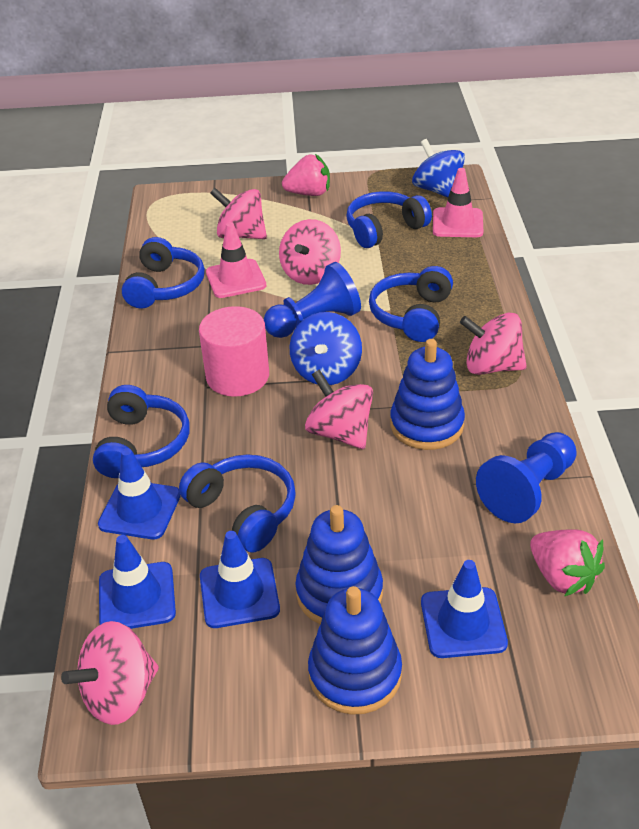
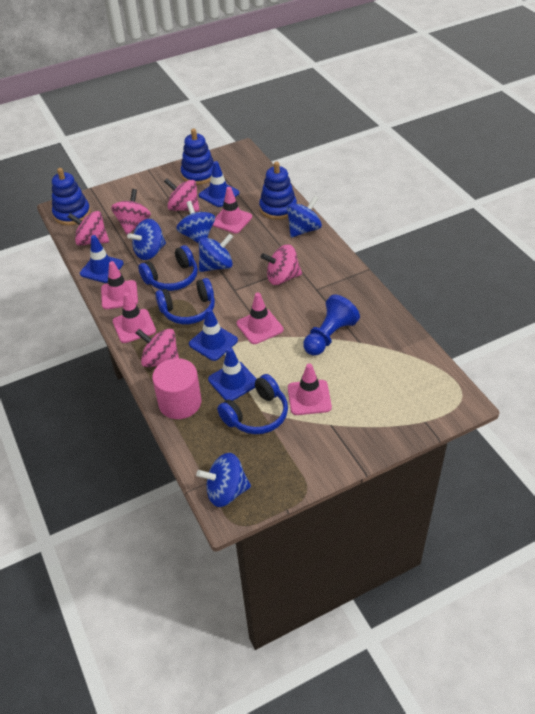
blue headphones: [93,385,190,478] [122,237,205,309] [179,454,296,553] [346,191,432,248] [369,266,453,342] = 5 -> [138,245,198,291] [155,278,215,324] [217,374,288,434] = 3
blue pawn: [264,262,361,338] [476,432,577,523] = 2 -> [303,294,360,356] = 1
blue spinning top: [290,312,362,385] [412,139,465,198] = 2 -> [127,219,166,260] [176,201,215,244] [196,453,251,507] [199,234,233,272] [287,196,322,238] = 5
pink strawberry: [282,154,330,196] [530,529,605,596] = 2 -> none = 0
pink traffic cone: [206,222,266,298] [433,168,483,237] = 2 -> [101,261,138,309] [113,292,156,343] [213,187,252,233] [237,293,283,344] [288,363,332,415] = 5

